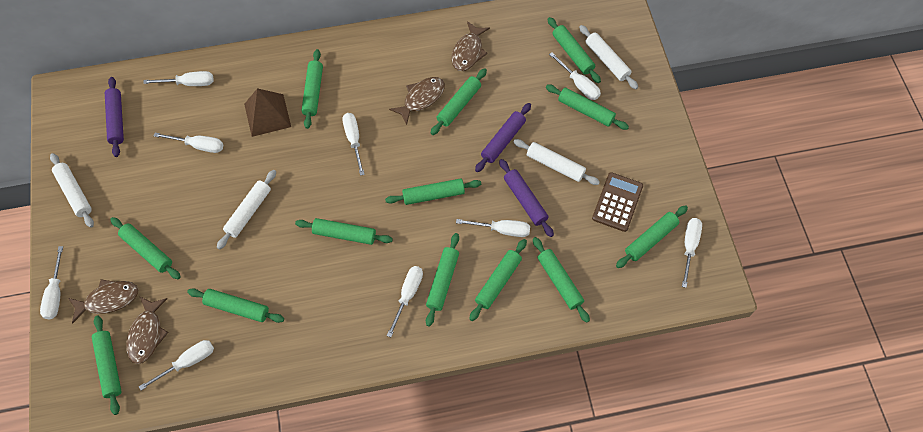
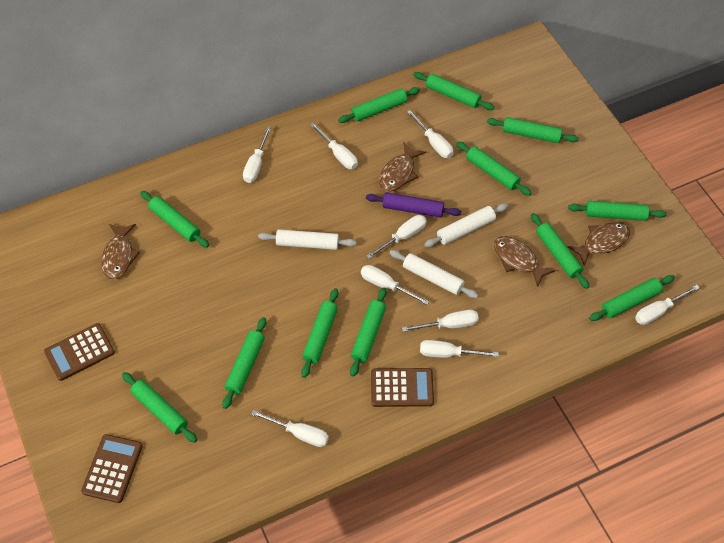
brown calculator: [592,172,643,232] = 1 -> [44,323,115,381] [81,434,143,503] [371,368,434,407] = 3
brown pyramid: [244,88,291,137] = 1 -> none = 0
green rolling pin: [92,316,122,415] [110,217,181,279] [187,288,284,323] [295,218,393,245] [301,49,323,129] [385,178,481,205] [426,233,459,327] [430,68,487,135] [469,239,527,321] [533,237,590,323] [546,85,629,130] [548,17,601,83] [616,205,688,268] = 13 -> [122,372,197,443] [140,191,209,248] [222,317,266,409] [301,288,338,378] [338,87,420,123] [350,287,387,377] [413,72,494,110] [456,141,532,196] [487,117,579,143] [531,213,589,289] [568,201,667,221] [589,275,675,321] = 12
purple rolling pin: [105,77,124,157] [475,103,531,172] [499,159,554,237] = 3 -> [366,192,461,218] = 1
white rolling pin: [50,153,94,228] [217,170,276,249] [514,139,600,185] [579,25,638,89] = 4 -> [258,229,357,250] [390,250,479,298] [424,203,508,247] = 3

